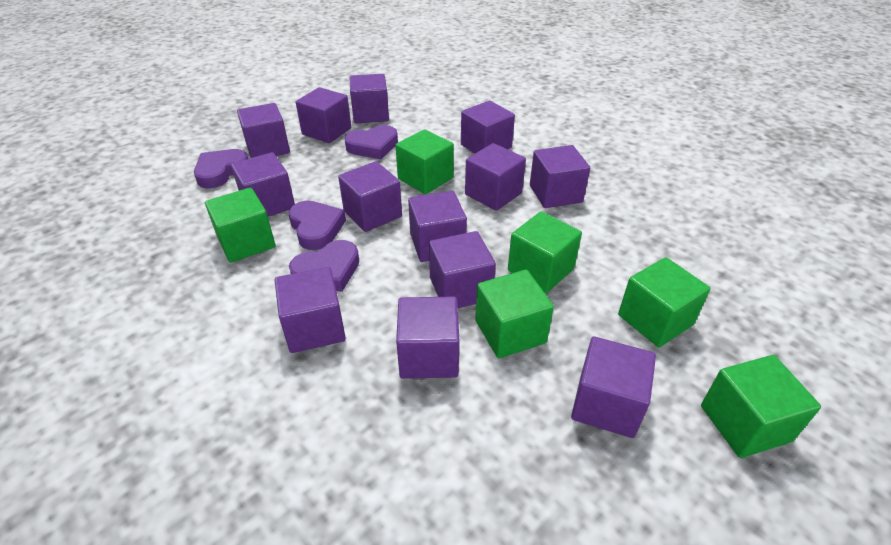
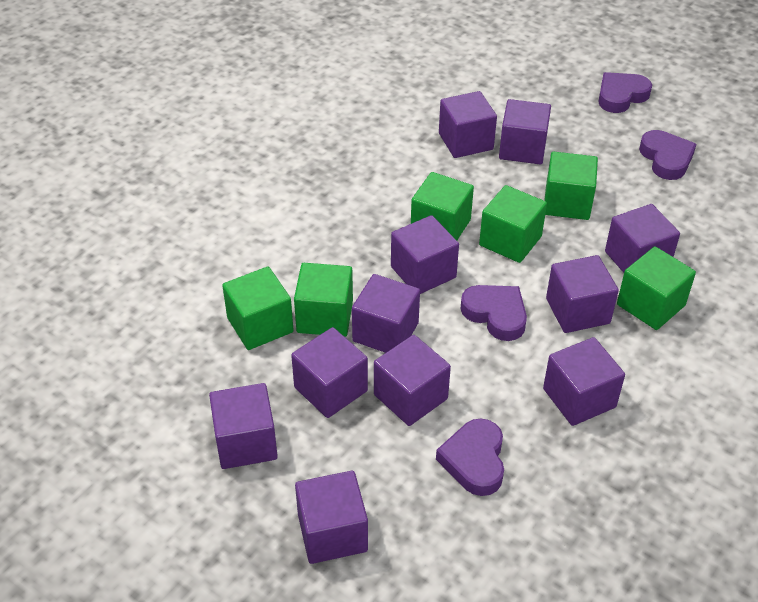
purple cube: [231,152,295,216] [237,103,290,158] [275,267,346,353] [296,87,351,143] [338,161,402,232] [350,74,389,123] [396,297,459,379] [408,191,467,262] [429,231,496,308] [461,101,515,154] [465,143,526,211] [530,145,590,208] [571,336,656,438] = 13 -> [209,383,278,469] [291,327,368,418] [295,471,368,564] [352,274,420,353] [374,335,451,426] [391,215,459,294] [439,91,497,158] [499,99,551,164] [543,337,625,426] [546,255,619,333] [605,204,680,273] = 11

